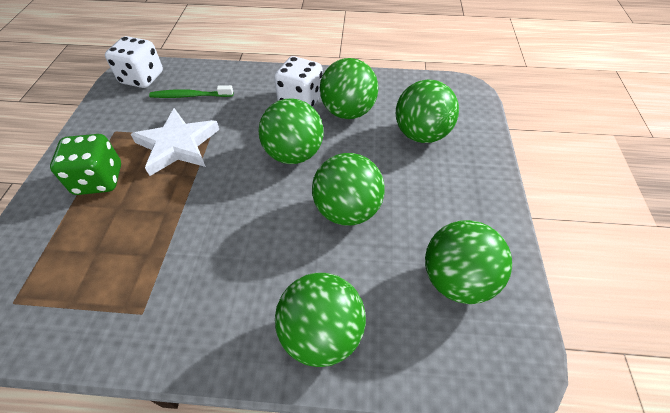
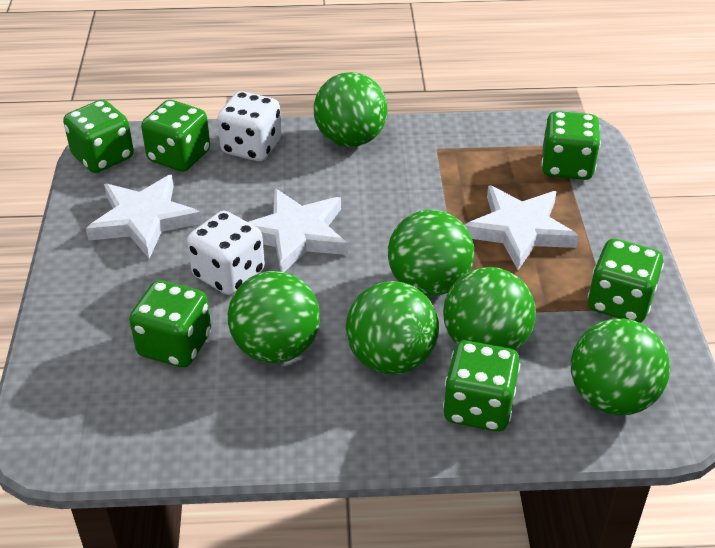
green dice: [50,134,121,195] = 1 -> [63,100,134,173] [129,280,211,368] [141,100,210,172] [443,341,520,432] [541,111,601,180] [588,239,664,323] = 6
green toothbrush: [149,85,233,98] = 1 -> none = 0
white star: [130,108,219,176] = 1 -> [86,175,202,259] [248,189,348,272] [464,185,579,270] = 3

